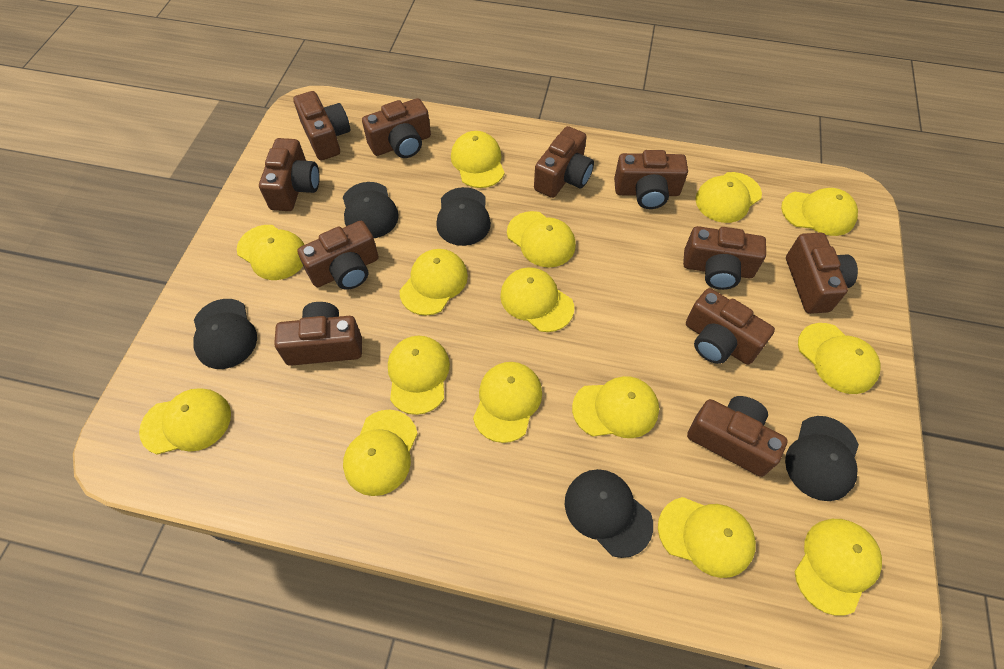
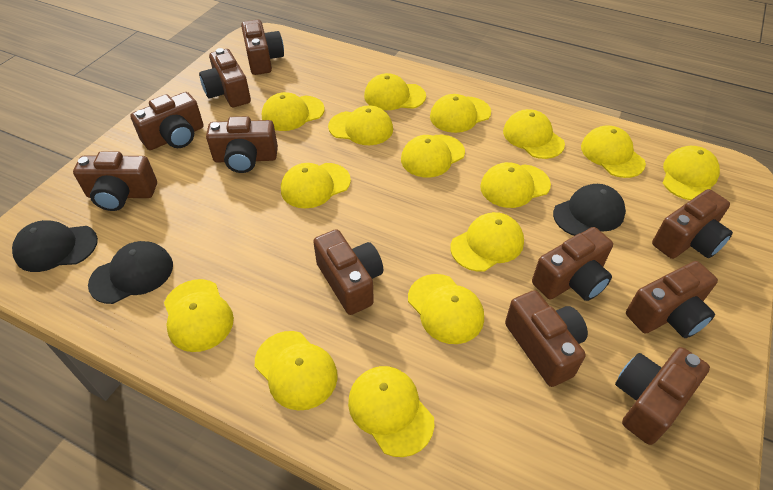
black cap: [193,299,257,369] [343,182,399,238] [436,187,491,246] [565,469,653,558] [785,416,859,501] = 5 -> [12,220,98,272] [88,241,173,304] [553,184,626,236] = 3

